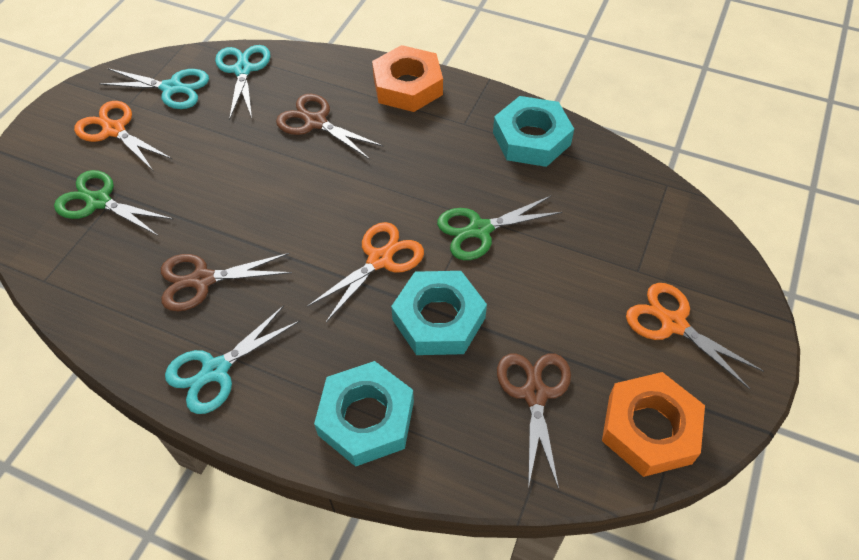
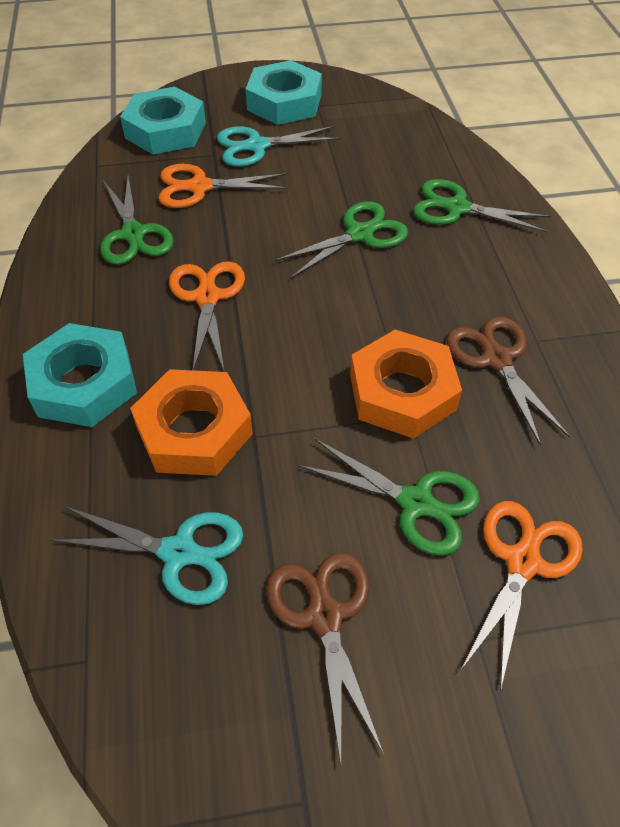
brown scissors: [161,253,292,311] [276,94,384,160] [497,353,571,489] = 3 -> [266,552,384,763] [446,316,570,446] = 2
green scissors: [54,170,174,236] [437,196,562,260] = 2 -> [100,176,174,265] [274,201,408,279] [298,438,480,556] [413,179,551,233] = 4
turquoise scissors: [99,68,209,109] [165,305,300,414] [215,45,271,120] = 3 -> [50,506,243,605] [217,126,341,167] = 2

